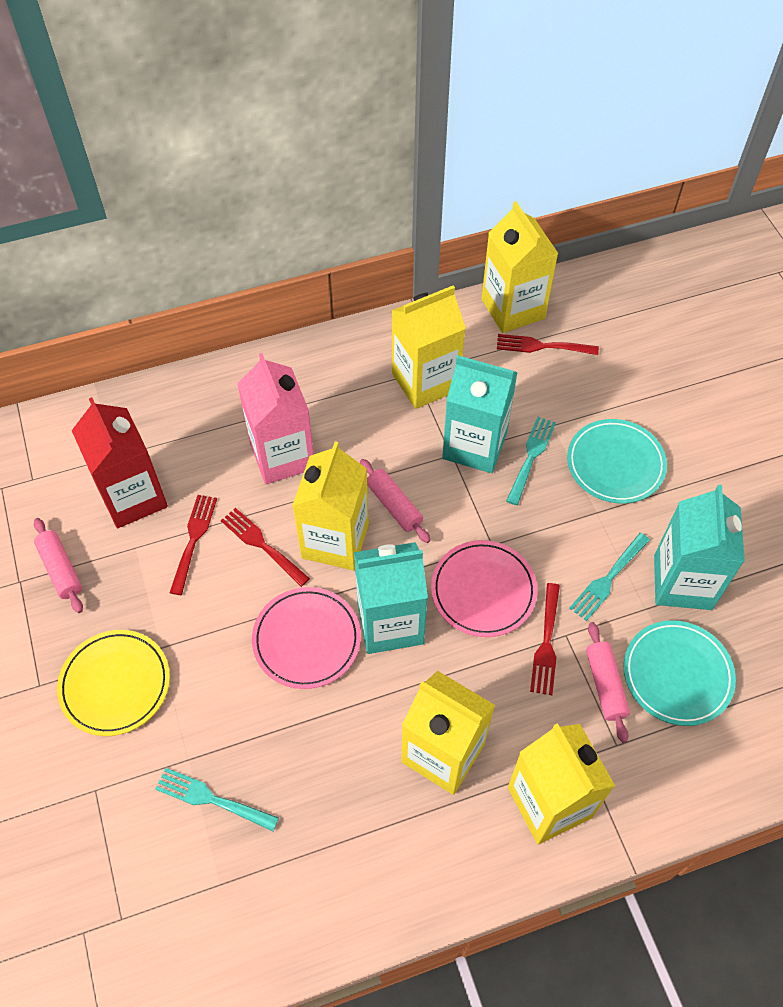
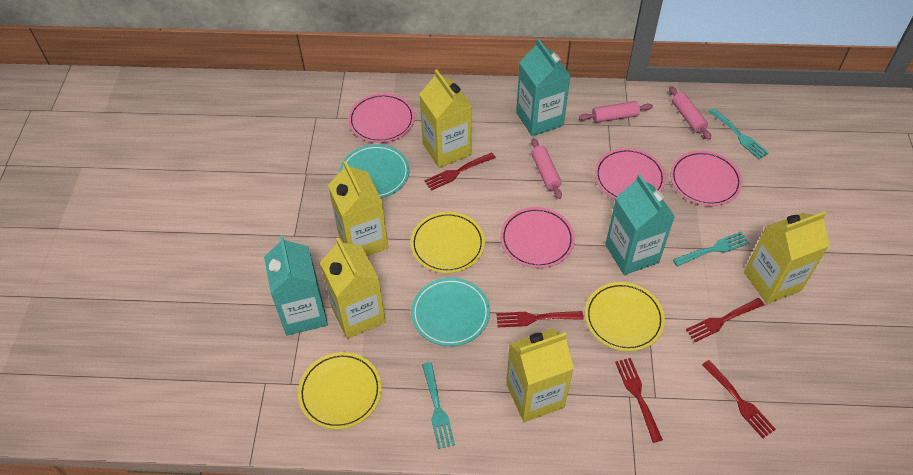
pink carton: [237,353,314,484] = 1 -> none = 0
pink plate: [252,587,361,689] [431,540,538,637] = 2 -> [348,93,415,143] [500,207,575,268] [595,148,666,199] [670,151,742,206] = 4
red carton: [72,397,168,528] = 1 -> none = 0
red fork: [169,495,217,595] [221,508,310,587] [497,334,599,355] [530,583,560,695] = 4 -> [424,152,496,191] [496,311,584,327] [615,358,663,443] [686,298,764,342] [702,360,776,438] = 5
yellow plate: [57,630,170,736] = 1 -> [298,352,382,429] [410,212,485,273] [585,282,665,351] = 3

